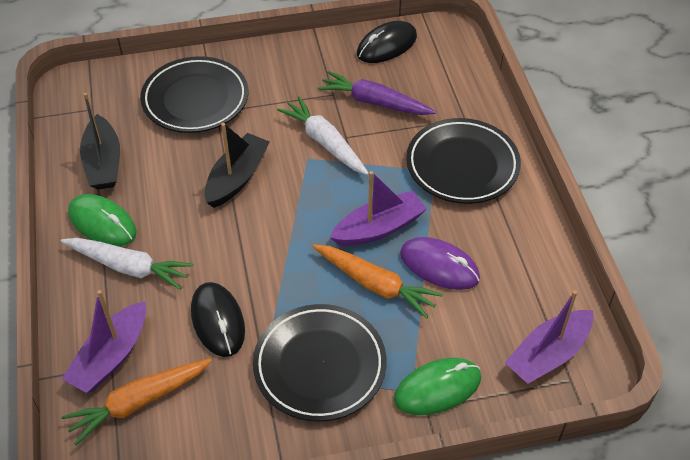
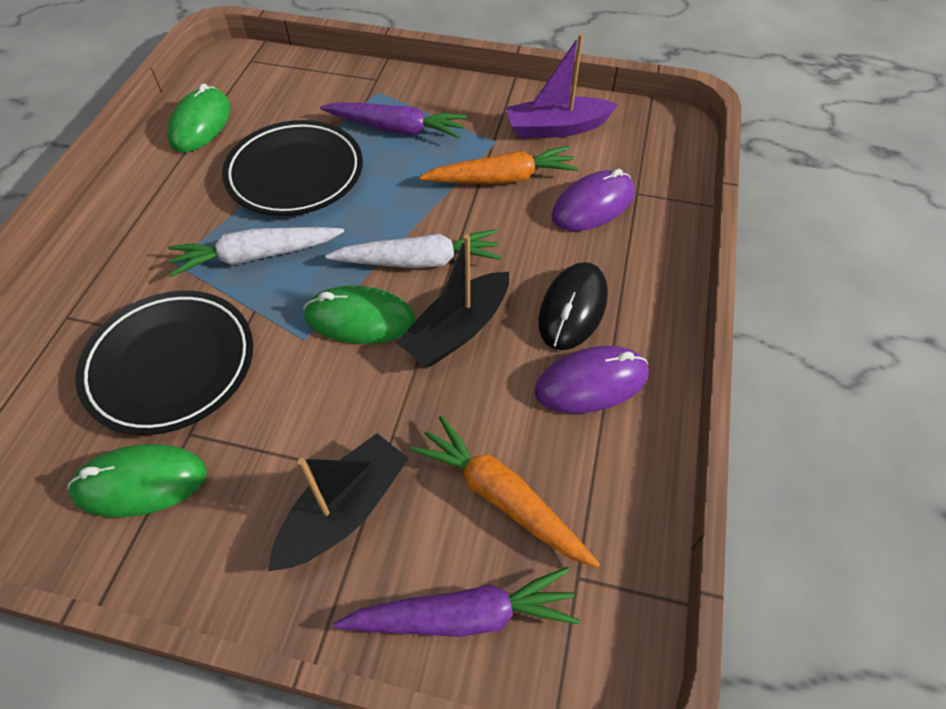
black mouse: [191,282,245,357] [357,21,417,63] = 2 -> [538,262,608,350] = 1
black plate: [140,56,248,133] [253,304,387,422] [406,118,521,204] = 3 -> [75,291,253,435] [222,120,363,216] = 2
green mouse: [68,194,137,246] [394,358,481,415] = 2 -> [68,444,207,518] [167,83,231,152] [303,285,415,344] = 3
purple boat: [62,290,146,393] [330,171,427,246] [505,290,593,384] = 3 -> [505,34,618,139] = 1
purple carrot: [317,71,436,115] = 1 -> [320,102,467,139] [333,567,580,637] = 2
purple mouse: [400,237,480,290] = 1 -> [534,346,649,414] [552,169,635,231] = 2

